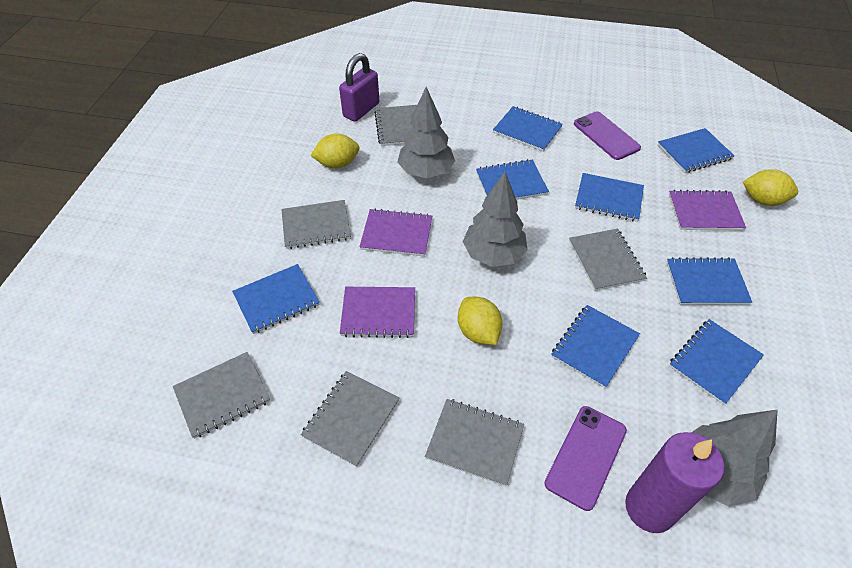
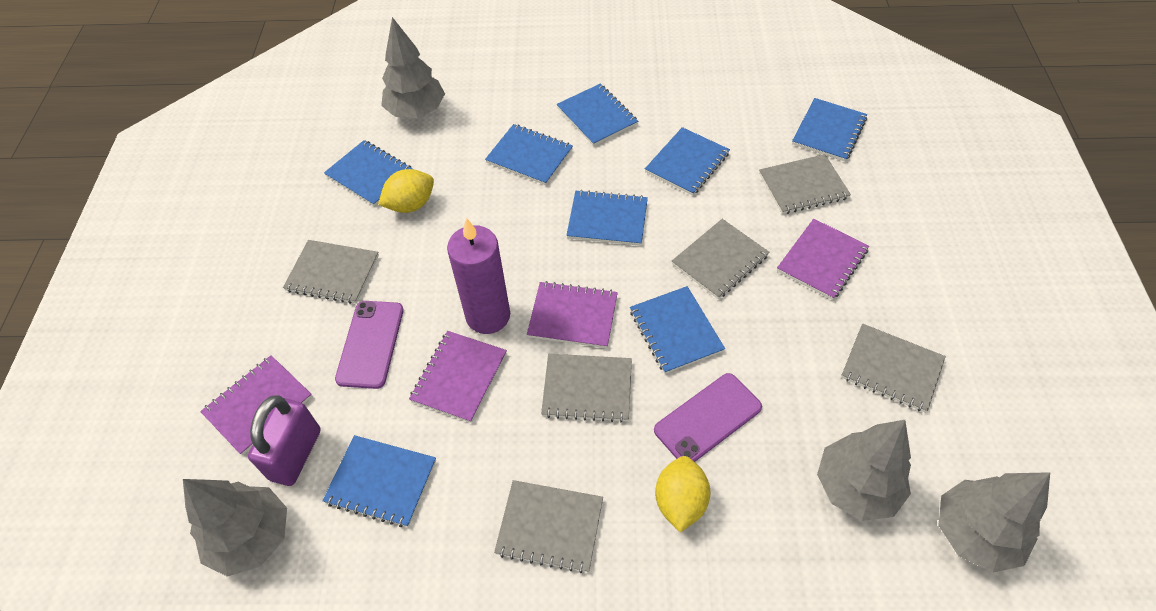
grey tree: [397,87,455,178] [463,172,528,267] [691,409,778,507] = 3 -> [183,479,287,577] [381,17,445,118] [817,420,911,521] [938,472,1050,573] = 4
purple notebook: [340,287,415,338] [359,208,432,257] [669,190,746,230] = 3 -> [200,355,312,455] [409,331,507,423] [527,281,618,348] [777,219,869,300] = 4
yellow lemon: [310,133,359,168] [458,297,503,345] [743,169,798,206] = 3 -> [378,169,434,213] [655,456,710,532] = 2

